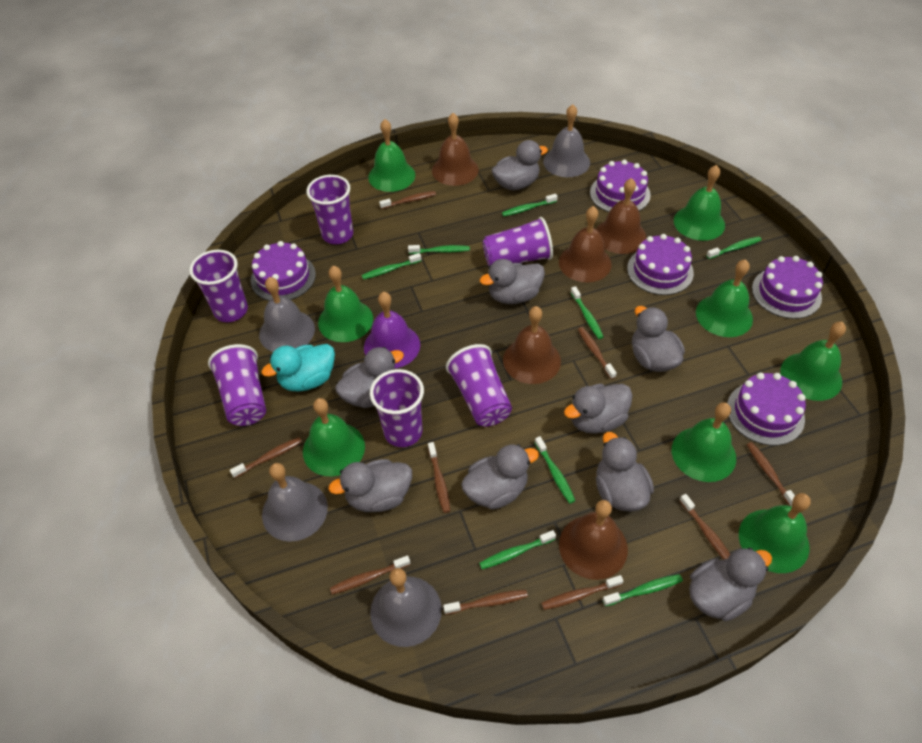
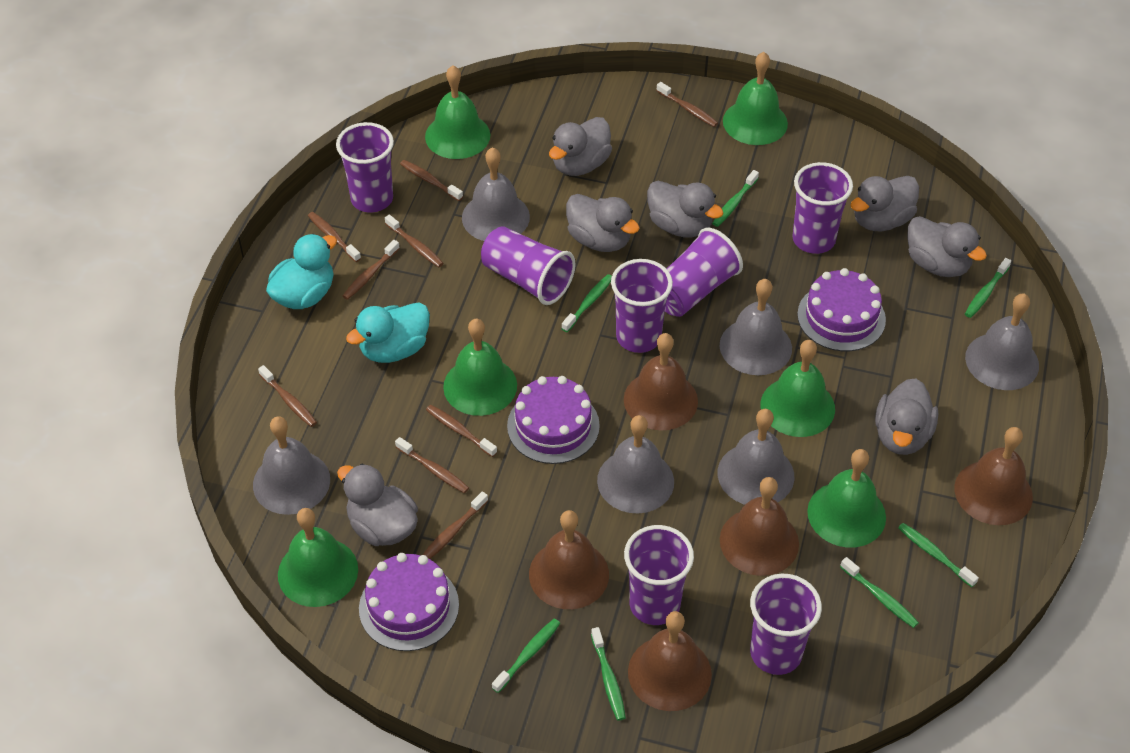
green bell: [303,398,365,477] [318,266,373,342] [368,119,415,192] [672,403,736,482] [674,165,725,241] [696,259,753,337] [739,493,811,573] [781,322,846,401] = 8 -> [278,508,358,607] [425,66,490,159] [443,319,517,416] [723,52,788,145] [761,340,835,437] [807,449,886,547] = 6
green toothbrush: [362,253,422,280] [408,245,470,254] [479,530,556,569] [502,194,558,217] [534,436,575,504] [570,286,603,339] [602,574,683,607] [706,237,762,259] = 8 -> [492,618,560,693] [561,274,612,332] [591,627,626,721] [712,170,759,227] [840,557,919,628] [898,523,979,587] [965,258,1011,318] = 7
grey bell: [259,277,315,352] [262,463,328,542] [370,568,442,647] [543,104,590,177] = 4 -> [253,416,330,515] [462,147,530,241] [597,415,674,514] [718,409,794,505] [720,279,792,375] [965,294,1039,390] = 6
grey duck: [328,459,412,512] [335,347,404,408] [461,444,539,510] [480,259,545,304] [491,140,548,190] [564,384,633,434] [596,432,654,512] [632,306,685,372] [689,548,772,621] = 9 -> [337,464,418,546] [549,117,612,176] [566,194,640,252] [647,181,723,238] [850,176,919,231] [875,378,938,455] [907,216,987,277] = 7
purple bell: [364,292,420,368] = 1 -> none = 0
purple cake: [251,241,316,301] [590,160,651,212] [627,234,694,295] [727,373,806,445] [752,256,823,319] = 5 -> [359,553,459,651] [507,376,600,464] [797,268,886,351] = 3
purple cup: [189,250,248,322] [208,344,266,426] [306,175,353,244] [370,369,424,447] [446,344,512,427] [482,217,553,266] = 6 -> [336,122,394,213] [481,226,576,305] [611,259,673,353] [624,525,694,625] [665,228,743,317] [750,574,822,675] [792,162,853,254] = 7
turquoise duck: [261,344,335,391] = 1 -> [266,234,337,309] [346,302,430,363] = 2

